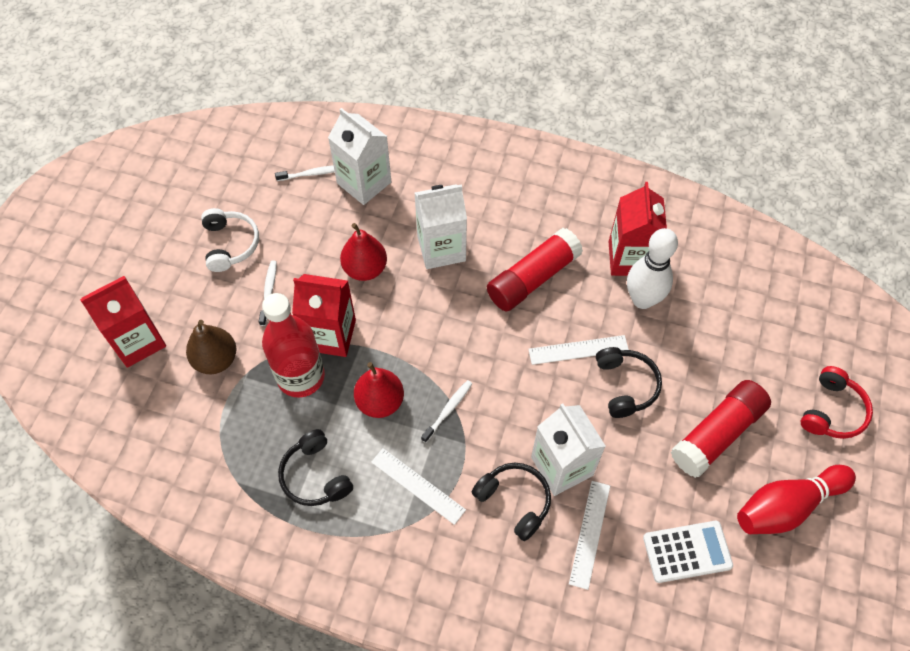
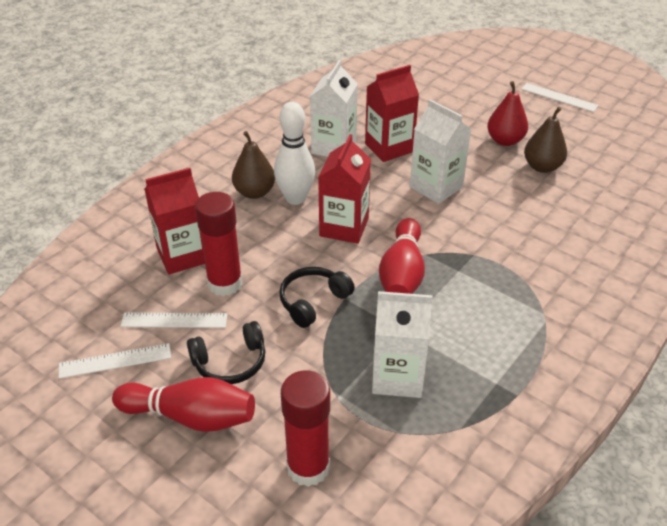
black headphones: [278,429,353,506] [472,463,551,541] [596,347,662,418] = 3 -> [187,321,265,384] [279,267,355,328] = 2
brown pear: [186,320,237,374] = 1 -> [232,131,275,199] [524,107,567,173] = 2
red bottle: [262,293,325,398] = 1 -> none = 0
red bowling pin: [737,465,856,534] = 1 -> [112,377,255,432] [379,218,425,294] = 2
red headphones: [801,366,873,439] = 1 -> none = 0
red pear: [340,223,387,281] [354,362,404,418] = 2 -> [487,81,528,146] = 1
white calculator: [643,521,733,583] = 1 -> none = 0
white headphones: [201,208,259,272] = 1 -> none = 0
white toothbrush: [259,260,277,326] [275,165,335,181] [421,380,472,443] = 3 -> none = 0

